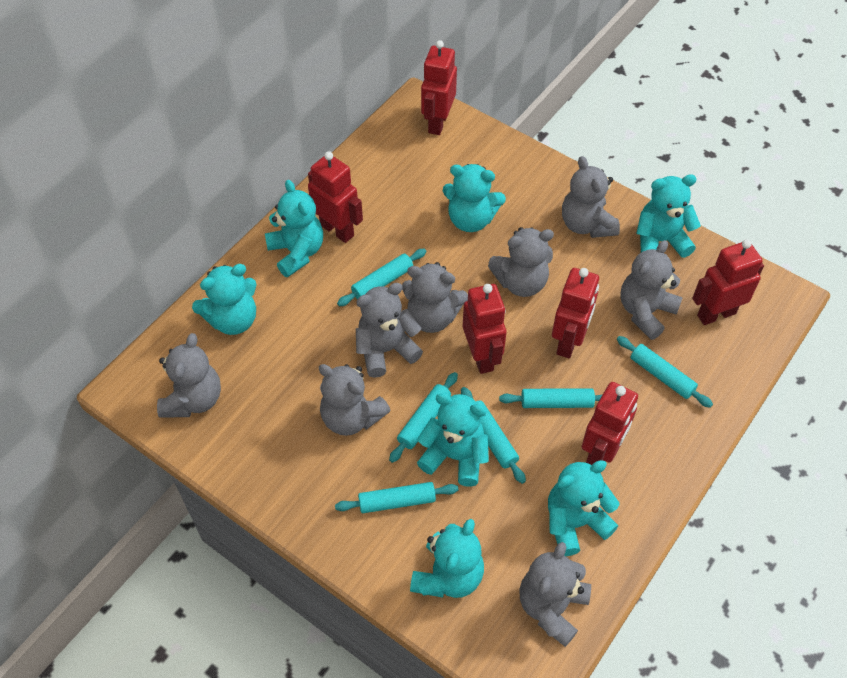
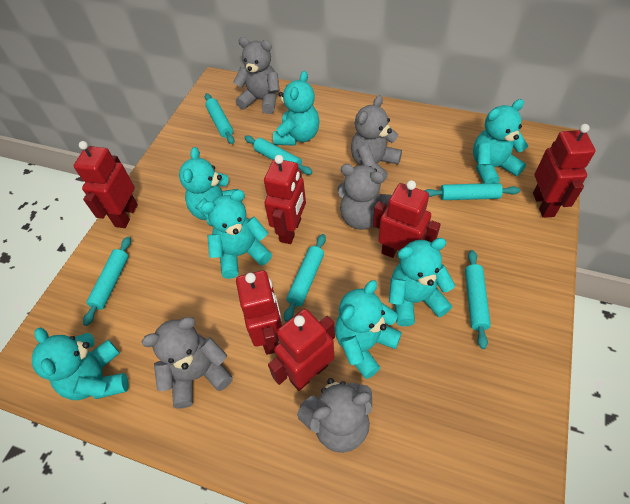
grey teddy bear: [157,333,221,418] [319,364,391,436] [356,283,423,378] [402,262,468,333] [488,227,554,297] [519,542,591,647] [562,156,620,238] [620,240,683,340] = 8 -> [141,317,233,408] [233,37,280,114] [297,378,372,453] [338,164,392,230] [351,95,402,183] = 5

